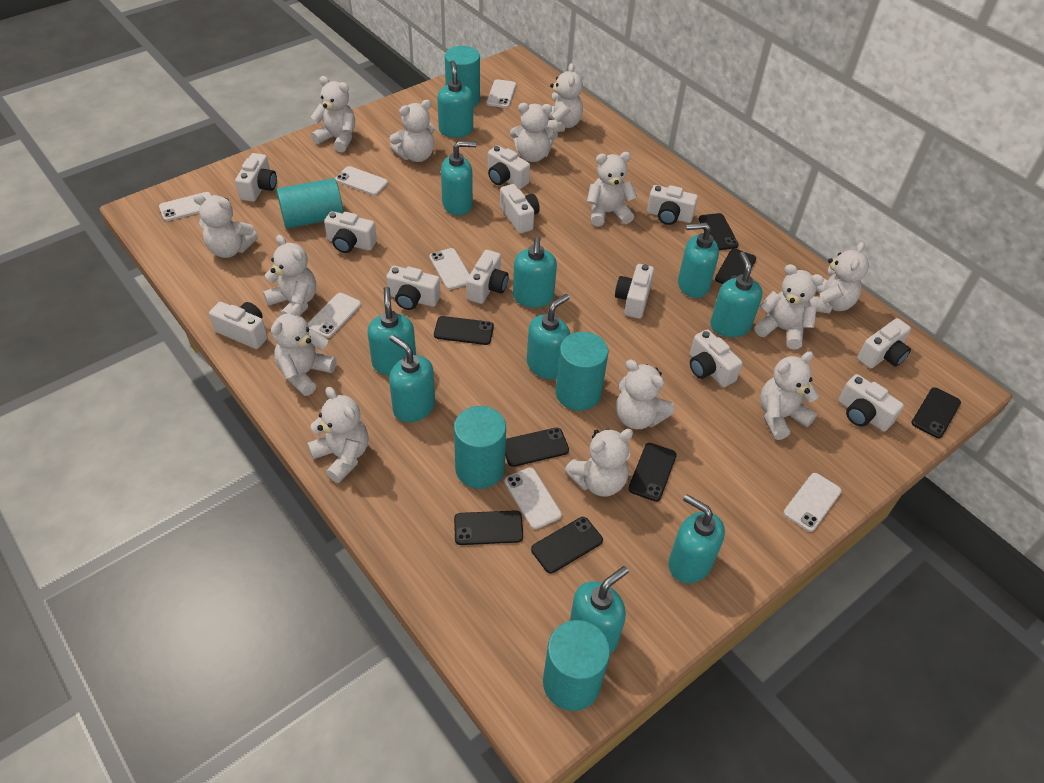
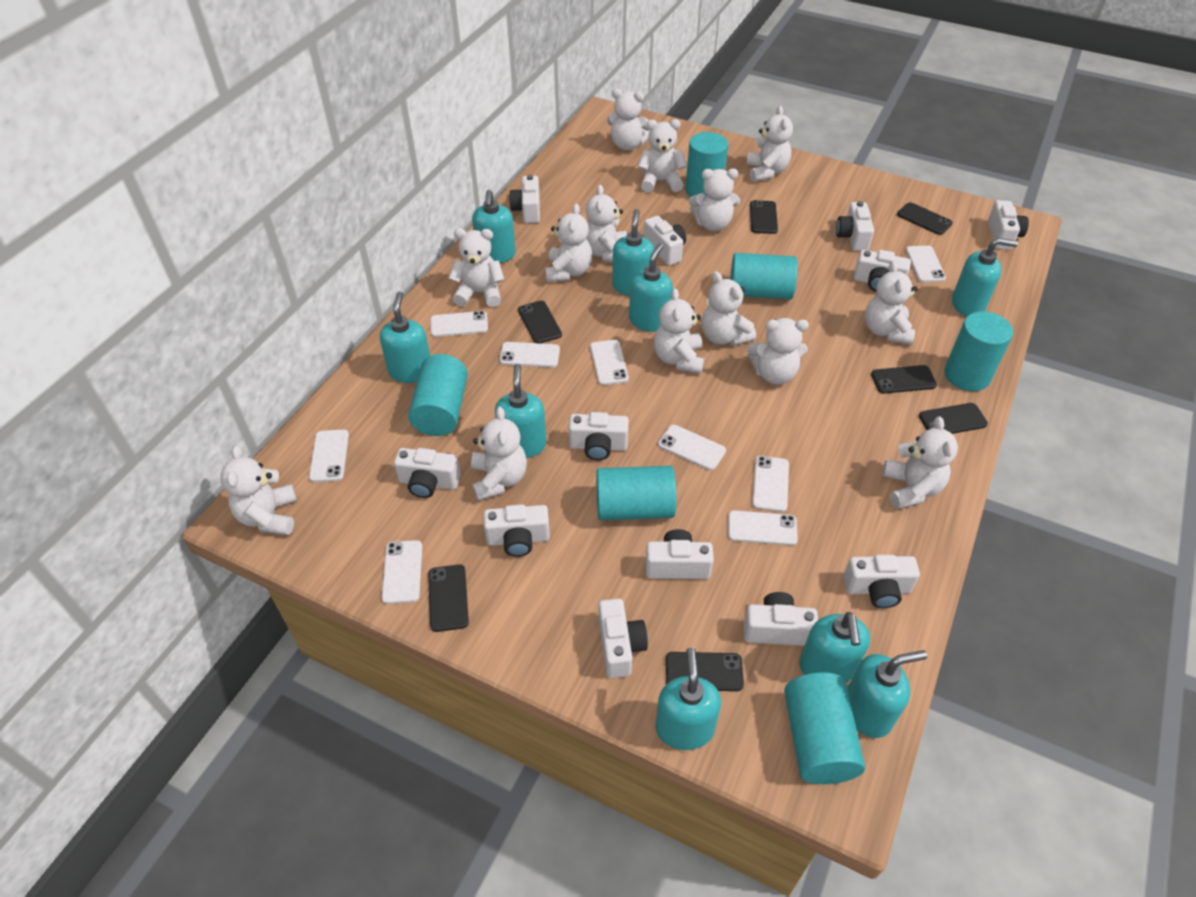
black phone: [434,316,494,345] [454,510,523,545] [505,428,569,467] [531,517,603,573] [628,443,677,502] [699,213,739,250] [715,249,756,284] [911,387,961,438] = 8 -> [428,564,469,632] [518,301,562,343] [666,652,744,691] [750,200,778,234] [871,365,937,394] [897,202,953,235] [919,403,988,434] = 7
turquoise cylinder: [276,178,344,228] [445,46,480,108] [454,406,506,489] [543,620,610,711] [555,332,608,411] = 5 -> [408,354,468,436] [596,466,676,520] [685,132,728,197] [730,253,798,299] [784,672,865,784] [944,311,1013,391] = 6
turquoise soap dispenser: [367,287,416,376] [389,335,435,422] [437,60,473,138] [441,141,477,216] [513,237,557,308] [527,294,570,380] [570,566,629,654] [668,494,725,583] [678,222,719,298] [710,252,763,337] = 10 -> [380,291,430,383] [472,190,516,263] [495,364,546,458] [612,209,654,296] [629,243,673,332] [655,648,721,750] [800,612,870,683] [847,650,927,738] [952,238,1018,316] = 9
white phone: [159,192,211,221] [307,293,361,338] [335,166,388,195] [429,248,470,290] [487,79,516,108] [504,468,562,529] [783,473,842,532] = 7 -> [309,429,349,482] [381,540,422,604] [430,311,488,337] [499,342,560,368] [590,340,629,385] [658,425,726,470] [728,510,798,546] [752,456,789,512] [906,246,946,282] = 9

